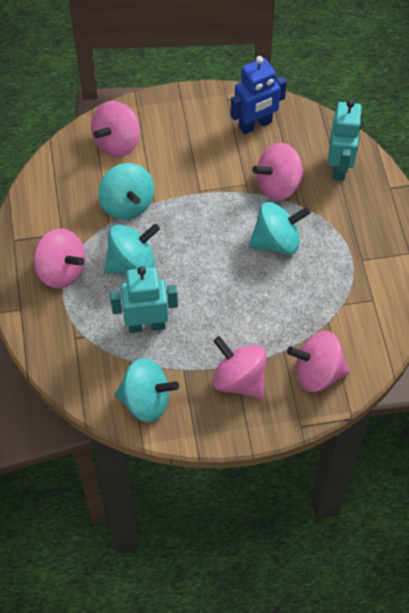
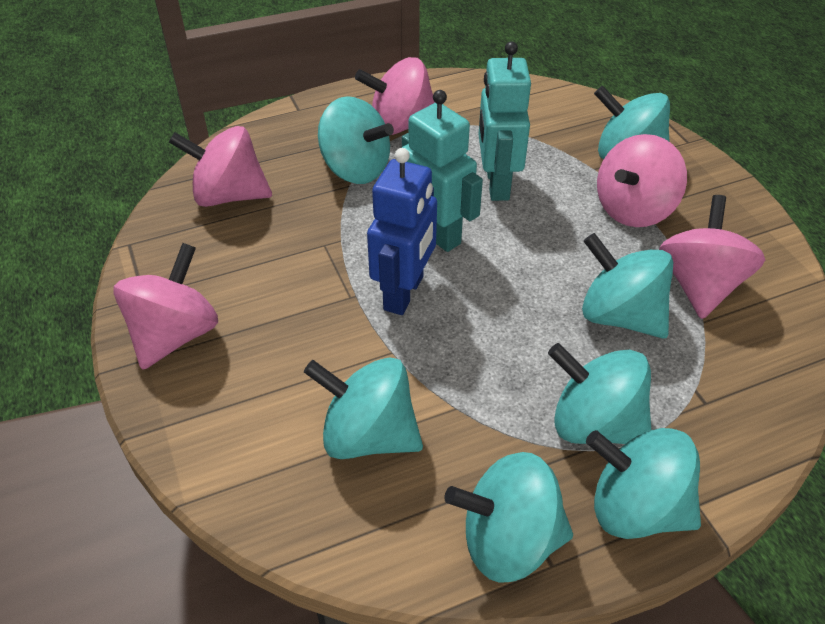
turquoise spinning top: [98,163,154,220] [104,223,160,274] [115,358,179,422] [249,202,311,255] = 4 -> [304,357,423,459] [318,96,394,184] [445,452,573,583] [548,343,651,444] [582,233,673,339] [586,428,701,539] [594,86,670,159] = 7

